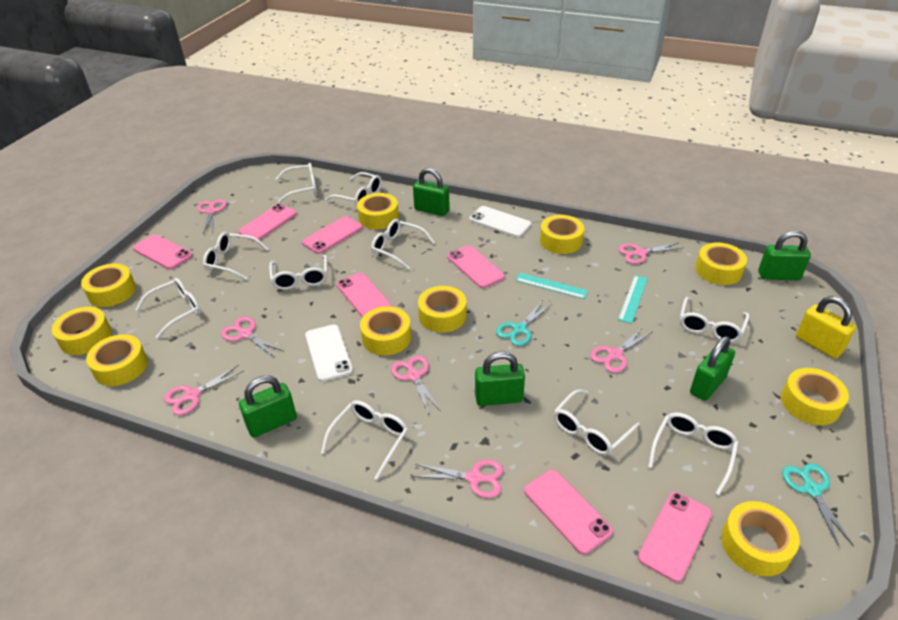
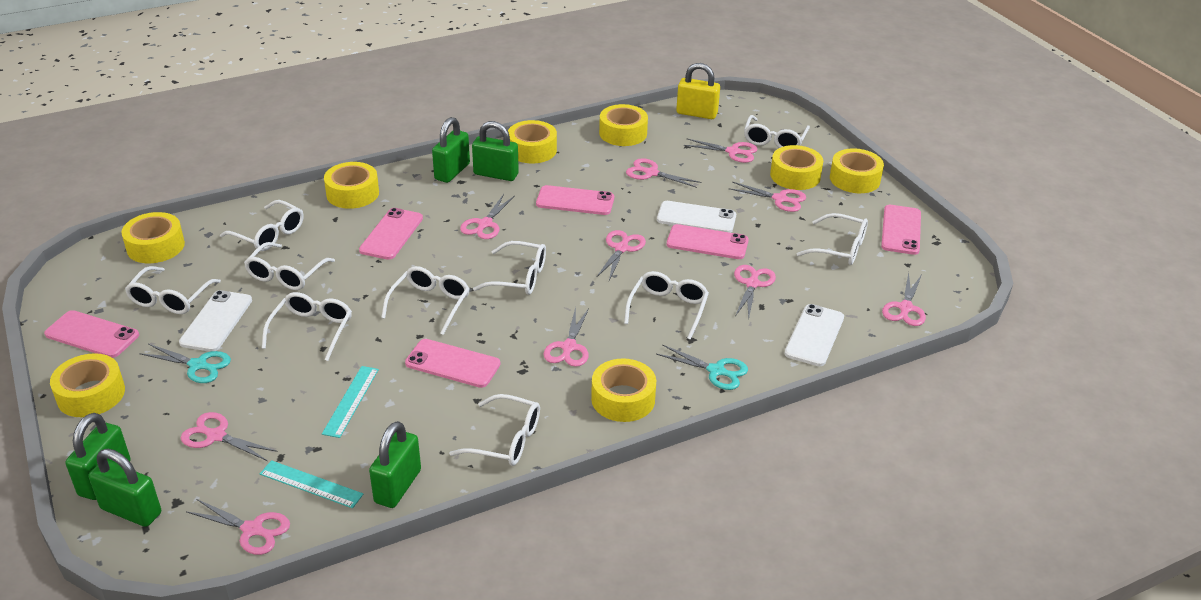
pink phone: [133,234,193,270] [238,204,297,241] [302,216,363,254] [337,273,392,317] [447,245,505,288] [524,470,613,555] [638,492,712,582] = 7 -> [44,310,139,358] [359,208,423,260] [405,339,500,388] [536,185,614,215] [667,224,749,259] [881,205,921,255] = 6
pink scissors: [164,365,243,415] [197,199,227,233] [221,316,283,357] [391,355,440,415] [413,459,504,498] [590,327,652,373] [618,243,682,264] = 7 -> [181,412,277,461] [186,499,290,555] [460,194,515,239] [543,307,589,367] [596,230,646,280] [626,158,701,188] [684,138,757,163] [728,182,806,212] [734,265,776,319] [882,272,926,326] = 10
white phone: [305,324,353,382] [469,206,531,237] = 2 -> [179,290,252,352] [657,201,736,233] [784,304,844,366] = 3
yellow tape: [52,307,112,355] [81,263,136,307] [86,334,148,386] [357,193,399,230] [360,306,411,356] [418,286,467,333] [540,215,584,254] [695,242,747,285] [721,501,800,577] [781,368,849,425] = 10 -> [50,353,125,417] [121,212,185,263] [324,162,379,209] [508,120,557,163] [591,358,656,422] [599,104,648,146] [770,145,823,190] [830,148,884,193] = 8

